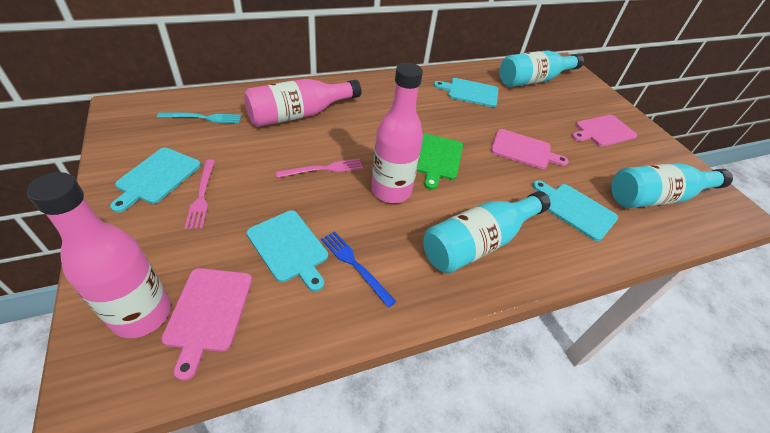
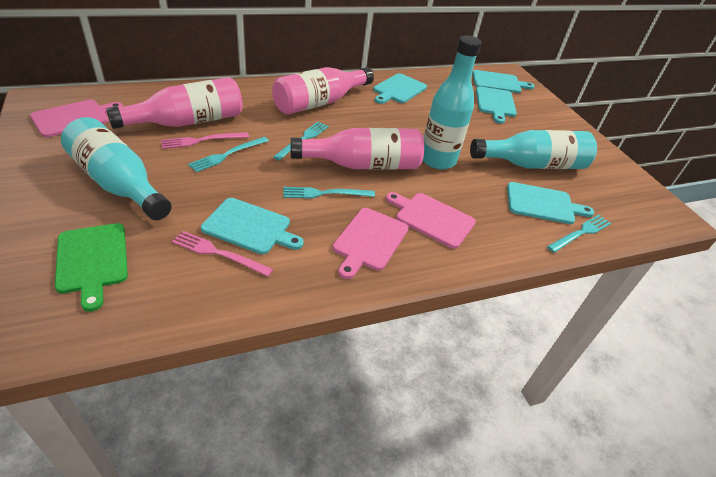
blue fork: [321,231,397,308] = 1 -> none = 0
turquoise cutting board: [110,148,201,213] [246,210,328,291] [434,78,498,107] [532,180,618,241] = 4 -> [201,198,304,254] [373,73,427,104] [472,70,535,93] [476,86,517,124] [507,182,594,224] = 5
turquoise fork: [157,112,241,123] = 1 -> [188,137,269,172] [273,122,329,160] [283,187,375,198] [547,215,611,253] = 4

